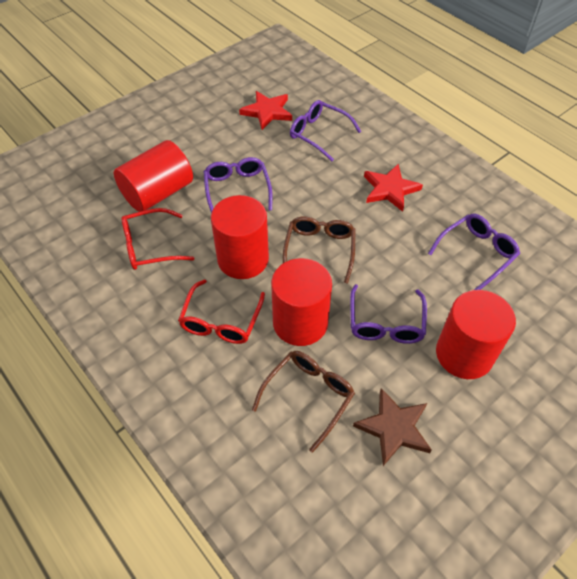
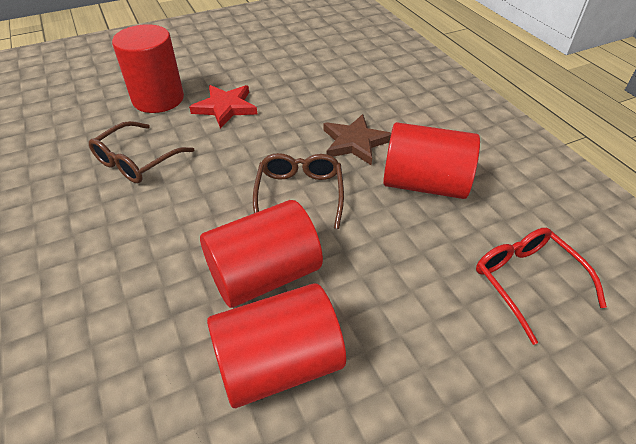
purple glasses: [204,157,272,213] [290,100,362,162] [350,284,427,344] [428,214,520,290] = 4 -> none = 0
red glasses: [121,208,194,270] [178,279,265,344] = 2 -> [476,228,607,345] = 1
red star: [239,91,292,130] [364,164,423,212] = 2 -> [189,85,257,129] = 1

